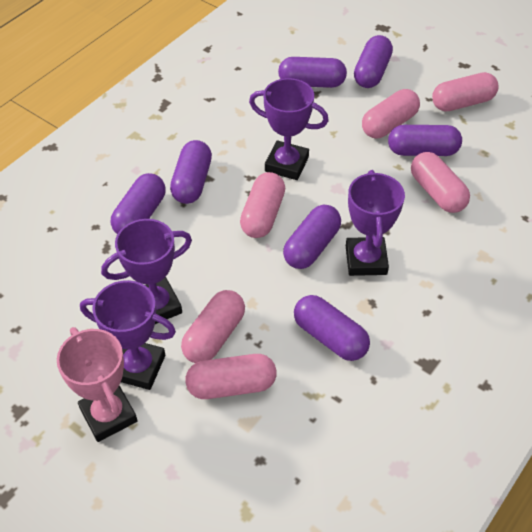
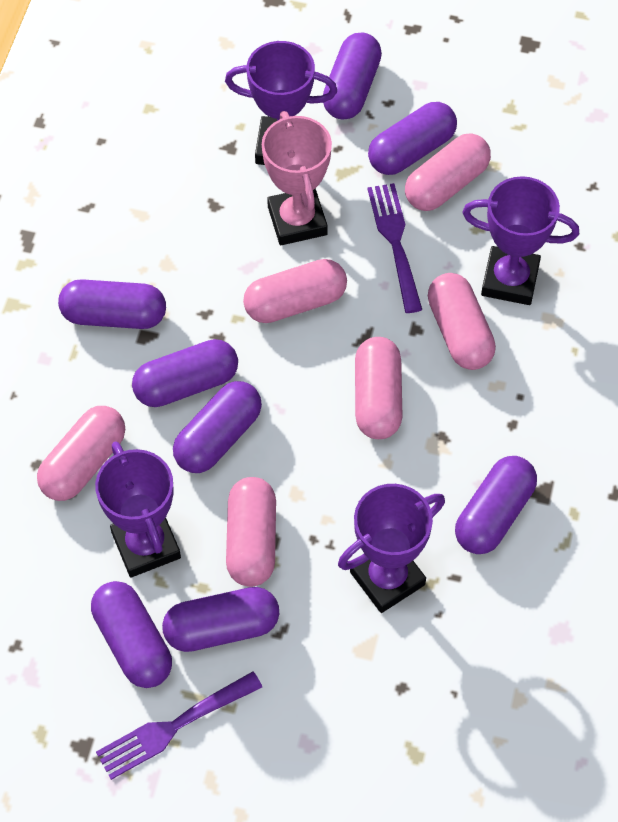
purple capsule: [111,173,166,234] [170,140,212,204] [278,57,347,88] [283,205,341,269] [294,295,370,361] [354,35,393,88] [388,125,462,156] = 7 -> [58,279,166,329] [91,581,172,688] [132,339,238,407] [162,587,279,652] [173,381,262,473] [323,33,382,120] [368,102,457,175] [455,456,537,554] = 8
purple fork: none = 0 -> [96,671,262,780] [367,183,422,313] = 2

